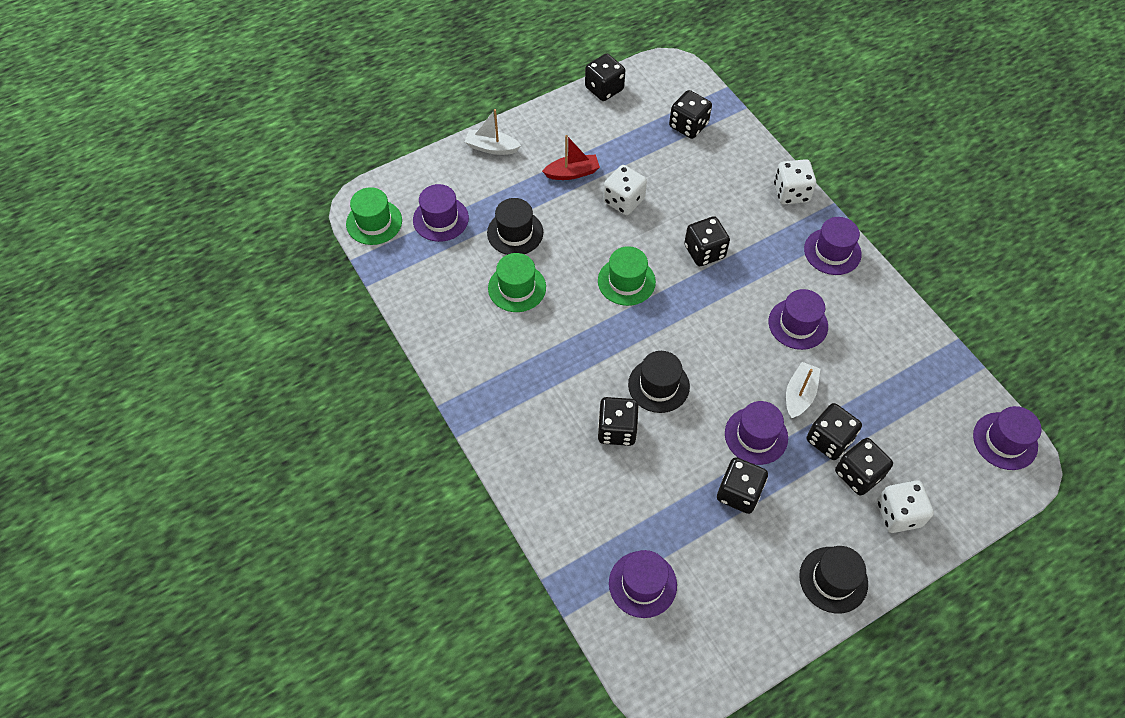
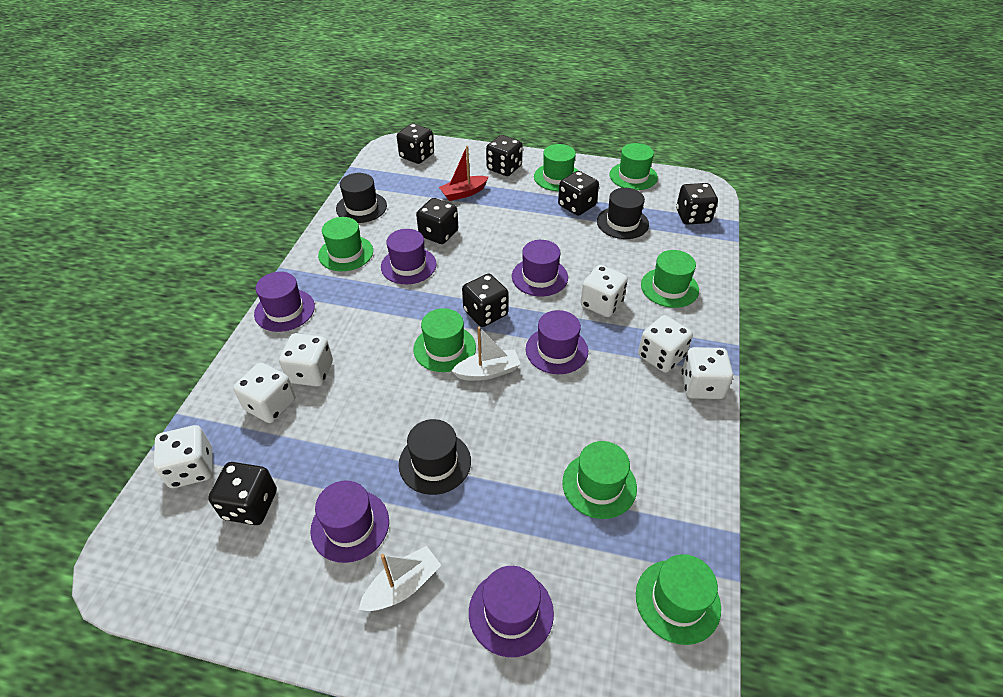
green hat: [346,187,402,245] [488,253,546,312] [598,246,656,306] = 3 -> [318,217,373,271] [413,308,476,372] [534,144,578,191] [562,441,637,519] [610,143,658,190] [636,554,721,645] [641,250,699,308] = 7
white dice: [603,165,647,215] [774,159,816,204] [877,480,934,533] = 3 -> [154,425,213,488] [233,362,296,423] [279,333,333,387] [581,265,628,317] [638,315,693,373] [682,347,733,399] = 6

